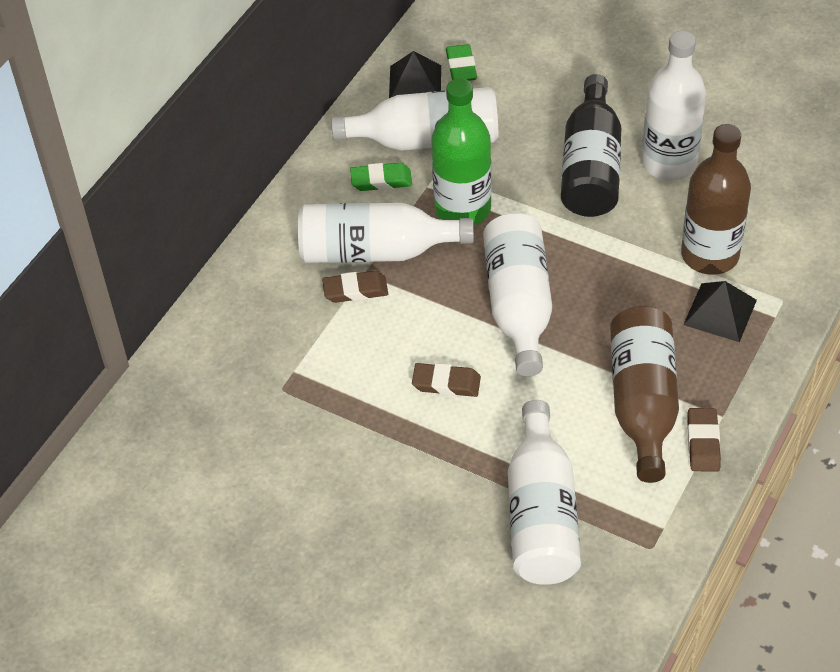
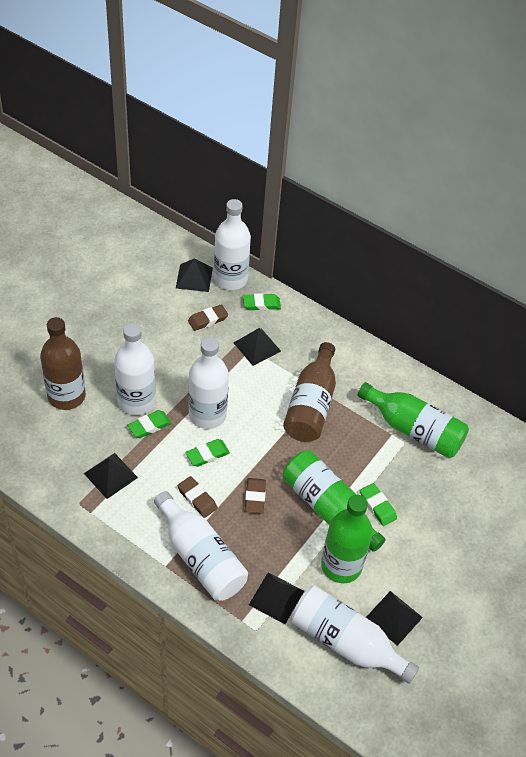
black bottle: [561,74,621,217] = 1 -> none = 0
black pyramid: [389,51,441,98] [683,281,757,342] = 2 -> [84,453,138,499] [176,258,213,292] [234,328,281,366] [249,572,304,624] [366,591,423,646] = 5
green bottle: [431,78,492,226] = 1 -> [283,450,385,552] [321,495,373,583] [357,382,469,458] = 3
green eraser: [350,163,412,191] [446,44,477,81] = 2 -> [127,410,171,438] [185,439,230,467] [243,293,281,311] [360,483,397,526] = 4

